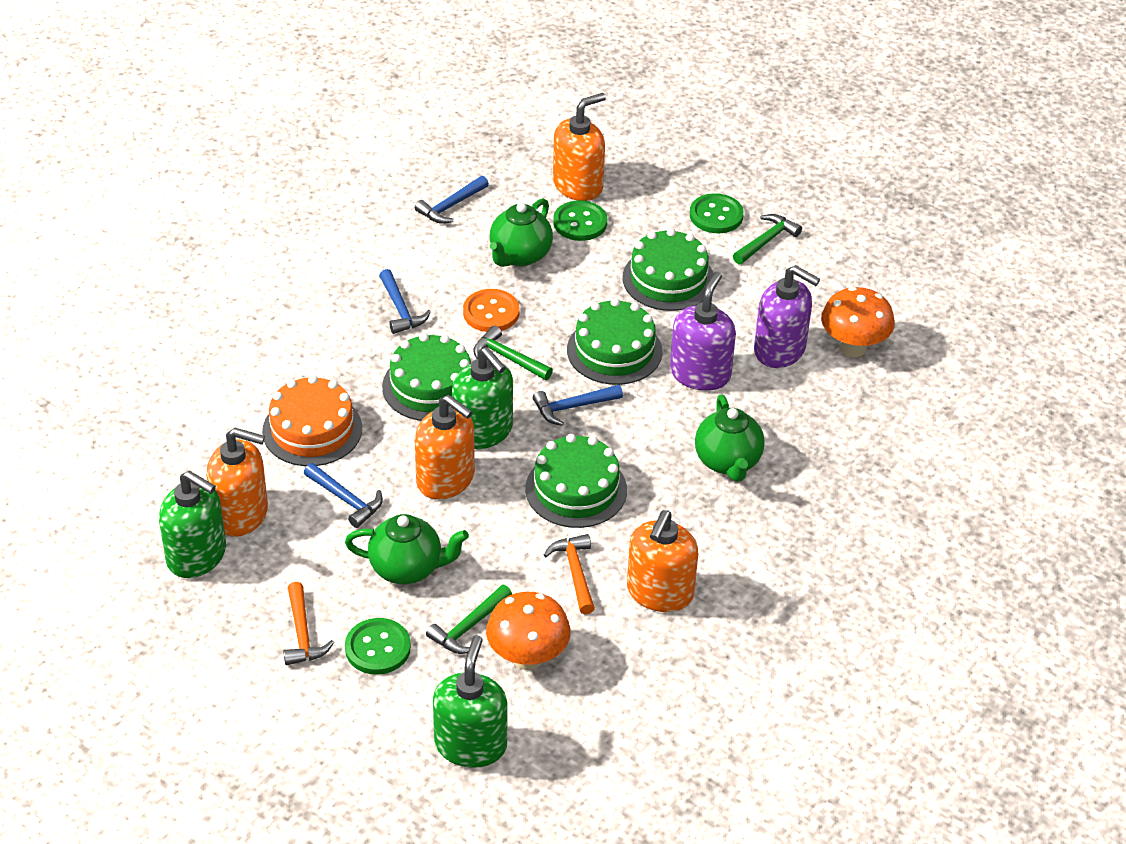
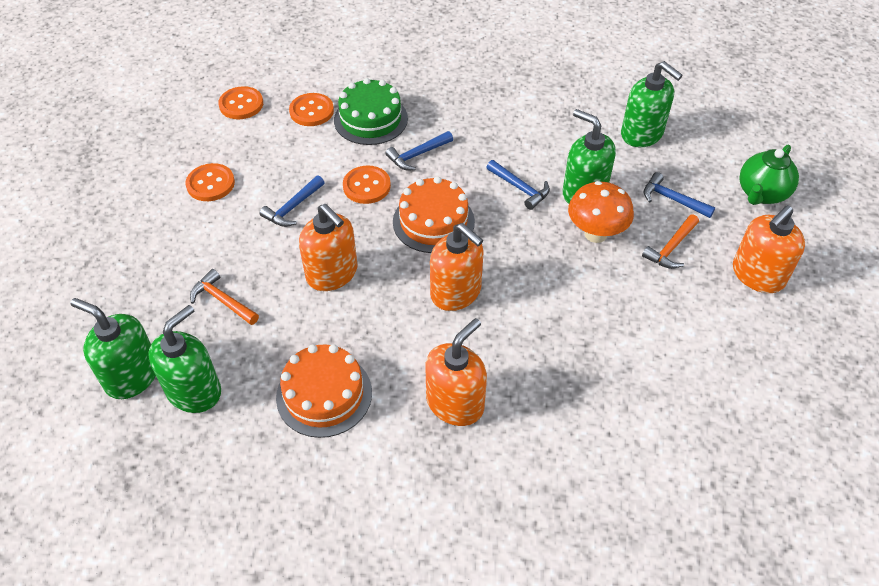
green button: [345,618,411,675] [553,200,607,241] [690,193,744,233] = 3 -> none = 0
green cake: [382,333,471,421] [525,434,627,528] [567,298,662,385] [622,228,714,311] = 4 -> [334,78,408,145] = 1
green hammer: [426,585,512,654] [473,326,553,380] [733,214,802,264] = 3 -> none = 0
green soap dispenser: [159,471,226,578] [433,635,507,768] [452,347,513,449] = 3 -> [70,298,156,399] [148,305,221,413] [563,109,616,204] [621,61,683,147] = 4
green teapot: [345,514,469,584] [490,198,553,267] [695,395,765,482] = 3 -> [740,144,799,205] = 1
orange button: [463,289,519,332] = 1 -> [186,163,235,201] [218,86,263,119] [289,93,334,126] [343,166,391,204] = 4
orange cake: [262,375,362,466] = 1 -> [276,344,372,438] [393,176,475,253] = 2
orange mushroom: [486,592,571,670] [821,287,895,357] = 2 -> [568,181,634,243] = 1
purple soap dispenser: [670,272,736,391] [754,265,820,368] = 2 -> none = 0

